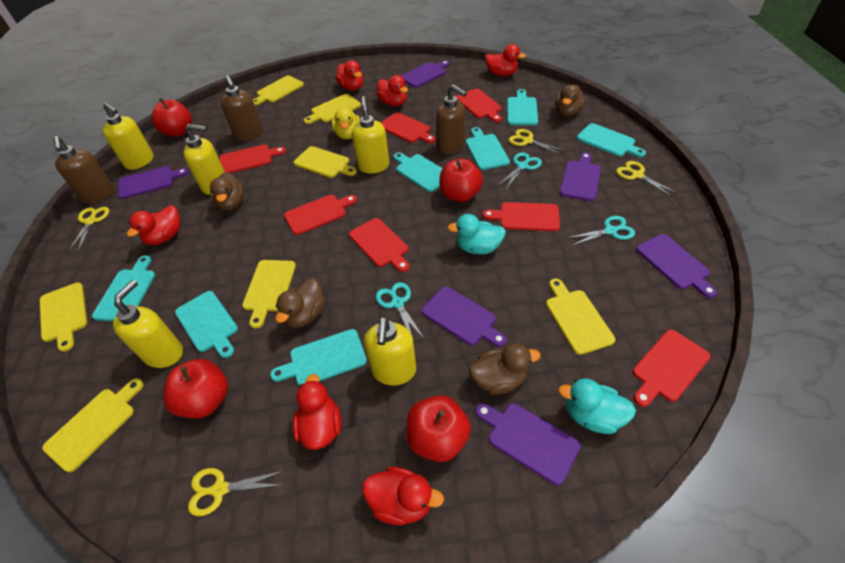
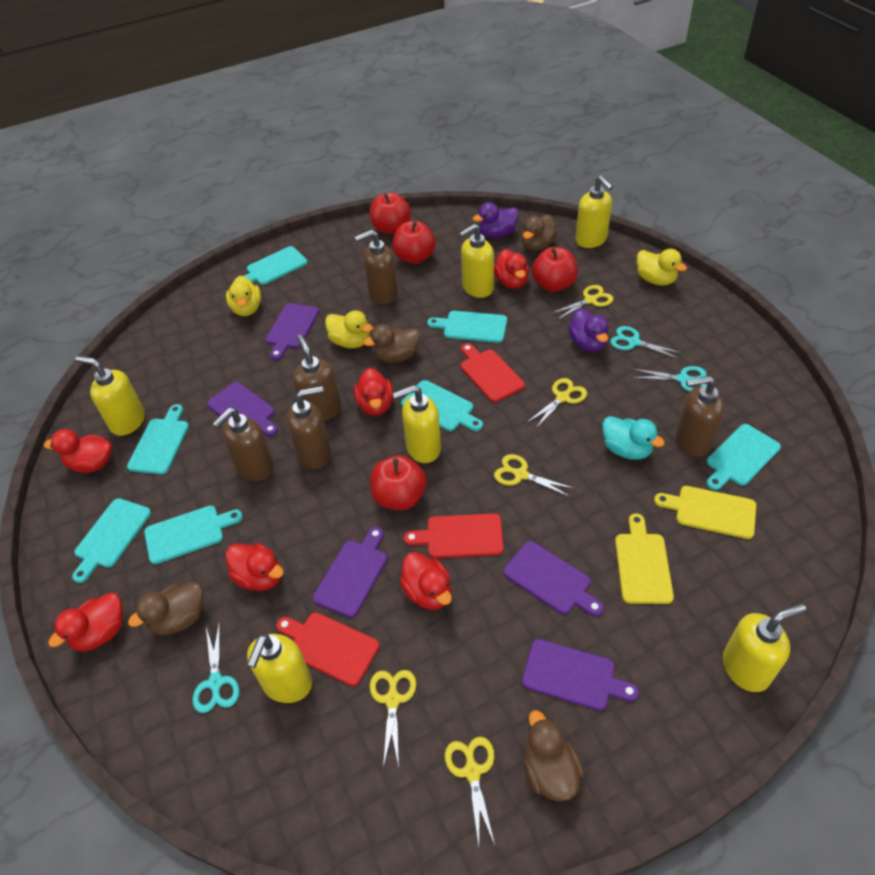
brown soap dispenser: [53,136,114,203] [221,75,263,141] [436,84,467,154] = 3 -> [212,407,274,481] [287,386,331,469] [293,335,341,421] [355,230,398,304] [676,376,724,457] = 5
purple cutting board: [118,166,189,199] [401,60,450,88] [422,287,507,347] [476,403,581,485] [560,152,601,201] [636,234,717,298] = 6 -> [207,382,278,436] [266,303,319,360] [313,527,387,618] [503,541,604,616] [522,639,639,711] = 5
purple duck: none = 0 -> [473,202,519,238] [568,308,609,352] = 2
red cutting board: [219,144,286,173] [284,195,357,235] [349,218,409,272] [381,112,436,143] [456,88,502,122] [482,202,560,231] [633,329,711,407] = 7 -> [276,612,379,686] [404,513,504,558] [461,343,525,402] = 3
turquoise duck: [447,214,506,254] [558,379,636,434] = 2 -> [602,416,665,460] = 1
yellow cutting board: [40,282,87,352] [42,378,143,472] [242,260,296,329] [253,75,304,106] [293,146,357,178] [304,94,361,124] [546,278,615,355] = 7 -> [615,513,674,604] [654,486,756,539] = 2
yellow duck: [331,106,360,139] = 1 -> [226,276,261,316] [325,310,373,348] [637,249,687,286] = 3
yellow scissors: [68,207,110,252] [188,468,284,516] [509,129,565,155] [616,161,678,197] = 4 -> [369,670,416,768] [445,737,495,846] [494,454,575,497] [526,378,587,428] [551,285,614,320] = 5
yellow soap dispenser: [103,102,154,170] [113,280,183,368] [184,124,225,195] [352,96,389,174] [364,316,416,386] = 5 -> [75,356,145,436] [247,633,312,703] [393,385,441,463] [459,224,494,298] [575,175,613,248] [723,604,806,692] = 6

